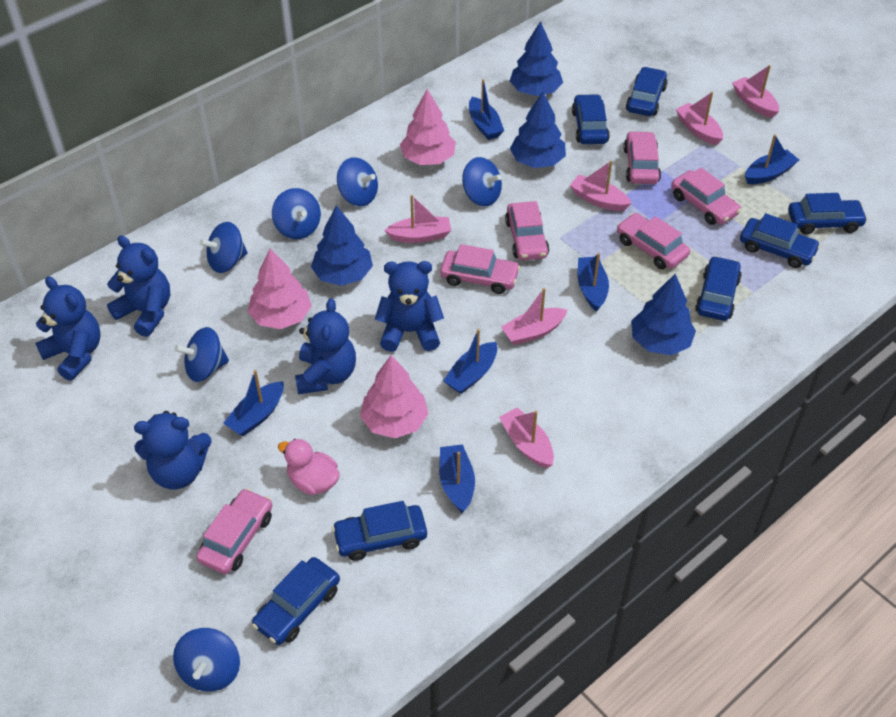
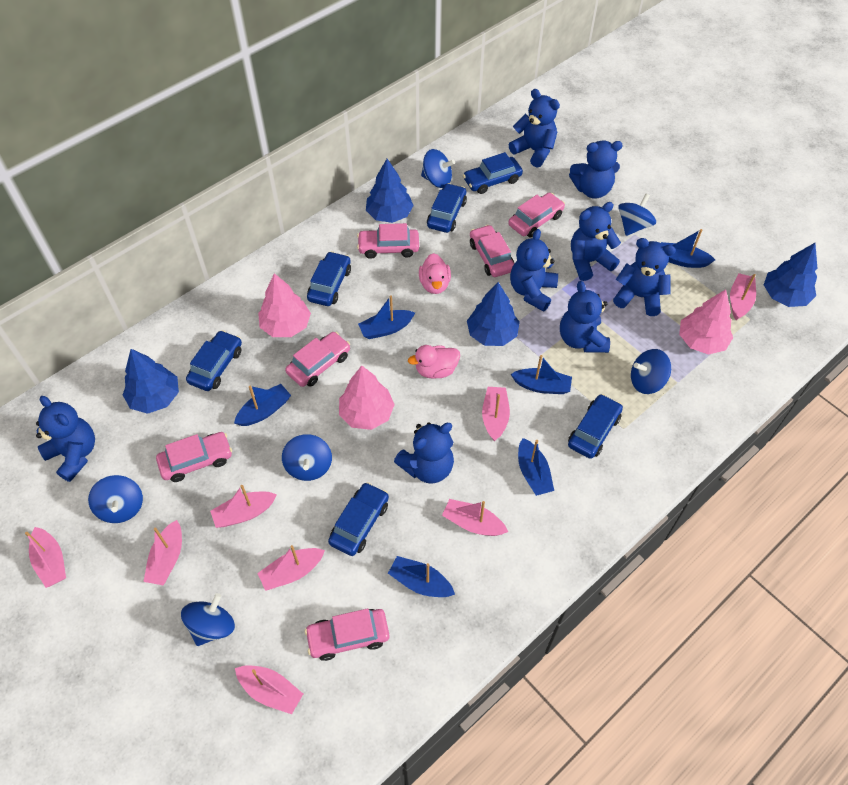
blue car: [252,557,340,645] [332,501,427,561] [572,94,610,144] [626,67,667,116] [695,256,742,321] [740,213,821,268] [788,193,868,235] = 7 -> [186,330,242,391] [307,251,351,306] [328,482,389,556] [427,183,467,233] [463,152,523,194] [568,394,623,459] = 6
blue teddy bear: [35,276,101,381] [107,235,170,337] [134,411,212,489] [295,298,356,394] [375,261,444,352] = 5 -> [36,396,95,482] [394,422,454,484] [509,89,560,168] [510,229,558,312] [560,281,610,353] [569,140,623,199] [571,202,621,281] [613,238,676,316] = 8
pink boat: [384,195,451,243] [499,408,554,468] [501,288,568,345] [570,160,632,211] [676,92,723,145] [732,65,779,118] = 6 -> [25,527,66,588] [143,520,182,585] [210,485,277,528] [235,665,303,714] [257,545,325,591] [442,499,508,536] [482,387,510,441] [730,273,756,320] = 8
pink duck: [278,439,340,495] = 1 -> [408,345,460,379] [419,253,451,294] = 2

